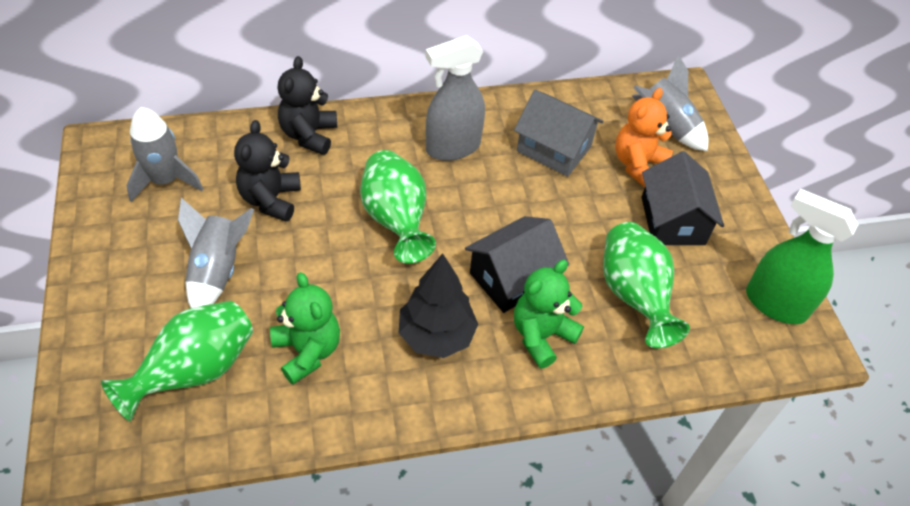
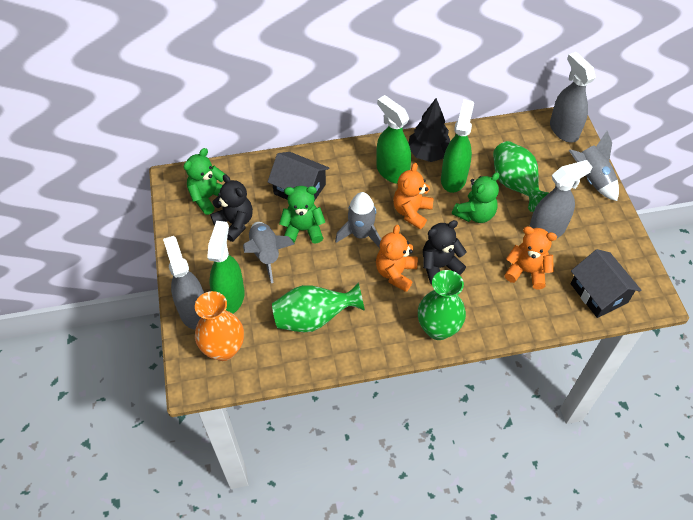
green spray bottle: [746,189,858,324] = 1 -> [207,221,245,313] [376,95,411,184] [441,99,474,193] = 3
green teddy bear: [270,272,340,385] [514,260,584,368] = 2 -> [184,148,225,215] [279,186,325,244] [452,172,499,223] = 3
grey house: [514,90,604,177] = 1 -> none = 0
grey spray bottle: [425,35,485,161] = 1 -> [163,236,204,330] [530,160,592,238] [550,52,596,143] = 3
orange teddy bear: [615,88,673,187] = 1 -> [376,225,418,292] [393,163,434,229] [504,226,557,290] = 3
orange vase: none = 0 -> [195,291,244,361] = 1

